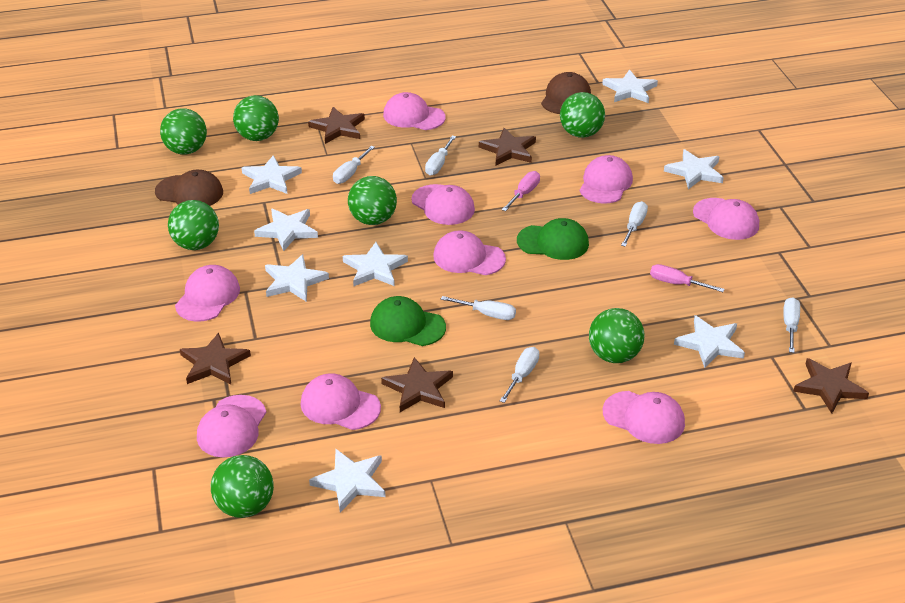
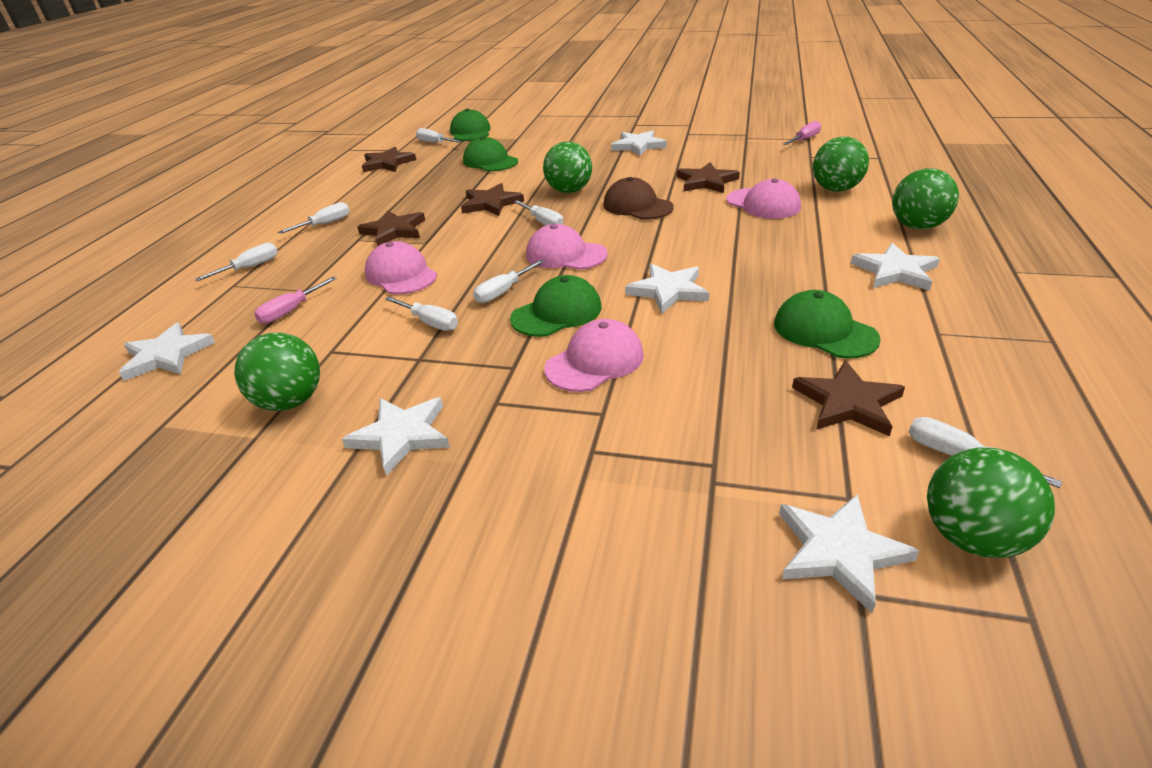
brown cap: [155,170,223,206] [541,72,591,114] = 2 -> [603,177,674,219] = 1
green ball: [160,108,207,155] [168,200,219,250] [211,455,274,518] [233,95,279,141] [348,176,397,225] [560,92,605,138] [589,308,645,363] = 7 -> [234,333,320,411] [543,141,592,193] [813,137,869,192] [892,168,959,230] [927,447,1055,558] = 5
green cap: [370,296,446,346] [517,218,589,260] = 2 -> [450,109,490,141] [463,136,518,171] [510,275,601,337] [774,290,881,359] = 4
pink cap: [175,265,240,322] [197,395,266,457] [301,373,381,430] [383,92,446,130] [411,184,475,225] [433,230,506,275] [580,155,633,204] [603,391,685,444] [693,198,759,240] = 9 -> [365,241,437,294] [526,224,608,270] [544,319,644,392] [727,178,801,219] = 4
white screwdriver: [333,146,375,184] [425,136,456,175] [441,296,516,320] [500,347,539,403] [621,201,648,247] [783,297,800,353] = 6 -> [195,243,278,281] [278,202,350,234] [385,296,458,331] [416,128,461,143] [473,260,544,303] [514,200,563,225] [909,417,1062,488] = 7
white star: [242,155,302,194] [254,208,318,251] [265,254,329,302] [309,449,386,513] [343,242,408,286] [602,69,658,103] [664,149,724,189] [674,315,745,368] = 8 -> [119,323,215,381] [342,397,450,476] [611,130,667,156] [625,263,709,314] [779,494,919,613] [851,243,940,291] = 6

